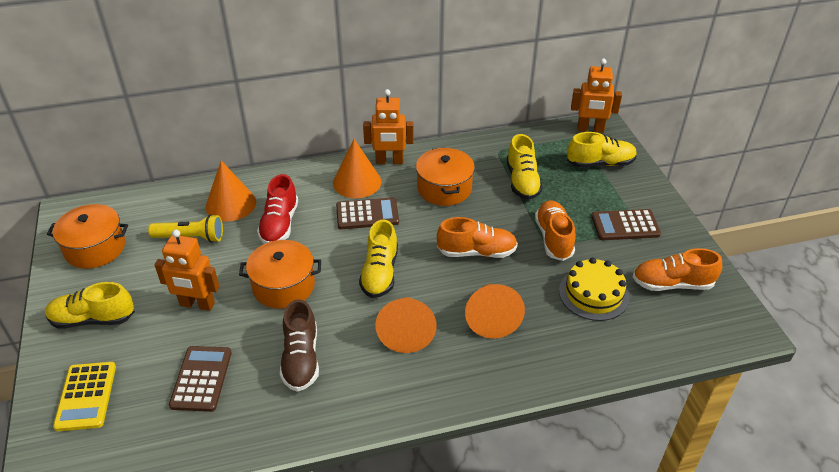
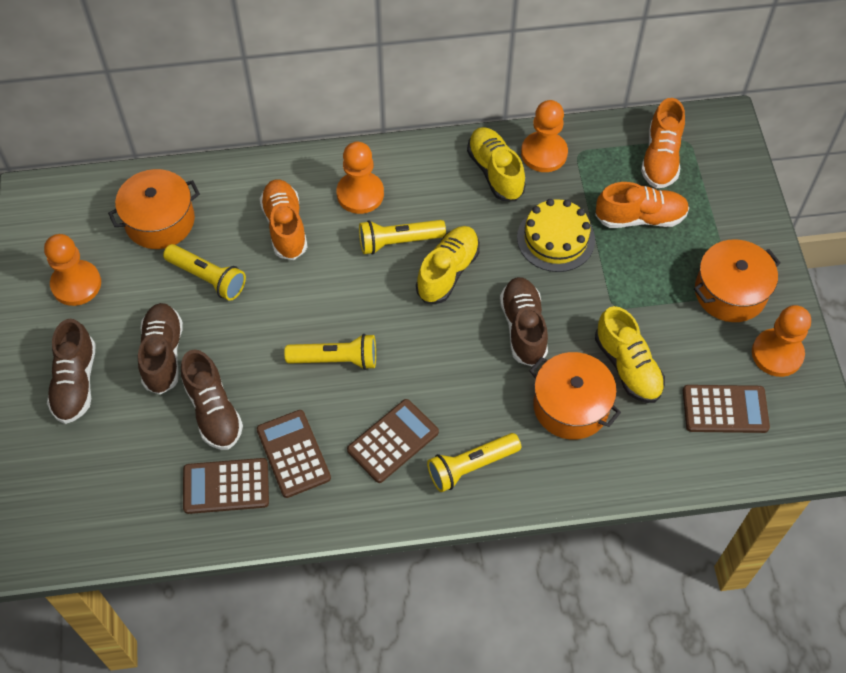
brown calculator: [169,346,232,412] [336,197,399,229] [591,209,661,240] = 3 -> [183,458,269,514] [256,410,331,498] [347,399,439,483] [683,385,770,433] = 4
brown shoe: [280,299,319,392] = 1 -> [47,319,96,424] [138,303,183,395] [181,349,243,450] [500,277,548,367] = 4
orange cone: [206,161,256,222] [333,139,381,198] [375,297,436,353] [465,284,525,339] = 4 -> none = 0
orange pawn: none = 0 -> [44,234,101,306] [336,142,384,214] [521,100,568,172] [752,305,811,377] = 4
orange robot: [154,230,220,311] [363,89,414,164] [571,58,622,133] = 3 -> none = 0
red shoe: [257,174,298,244] = 1 -> none = 0
yellow calculator: [53,362,116,431] = 1 -> none = 0
yellow flashlight: [148,214,223,243] = 1 -> [163,244,246,301] [284,334,376,370] [359,220,446,255] [427,433,521,492] = 4
yellow shoe: [45,282,135,328] [359,219,398,298] [506,134,543,200] [567,132,637,168] = 4 -> [416,226,480,304] [467,127,526,201] [595,306,665,403] = 3

